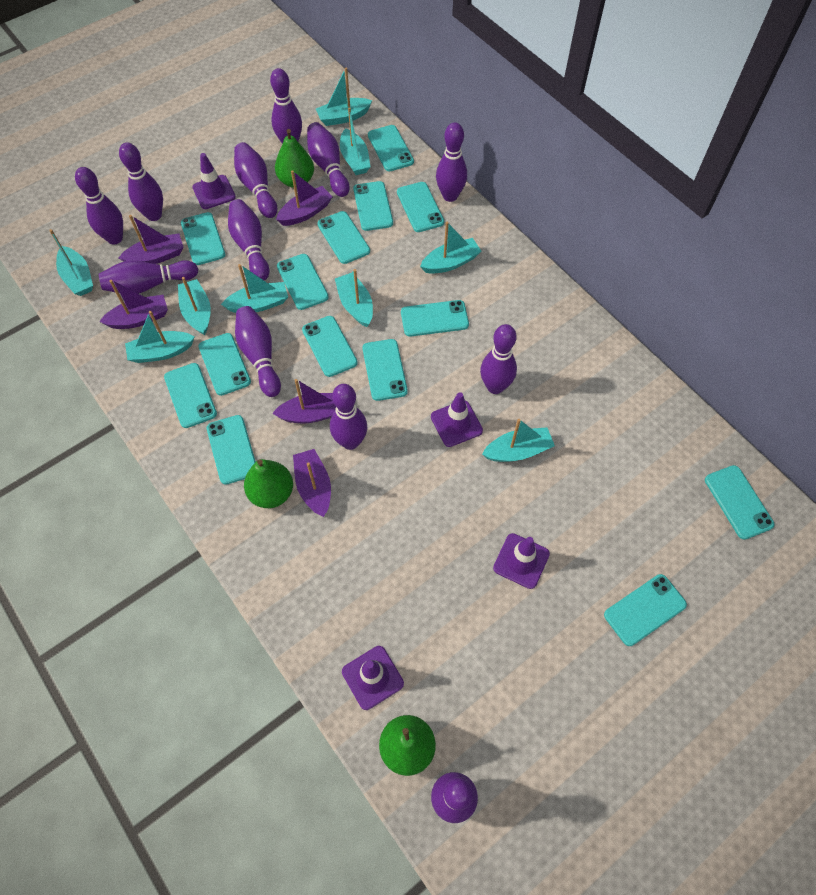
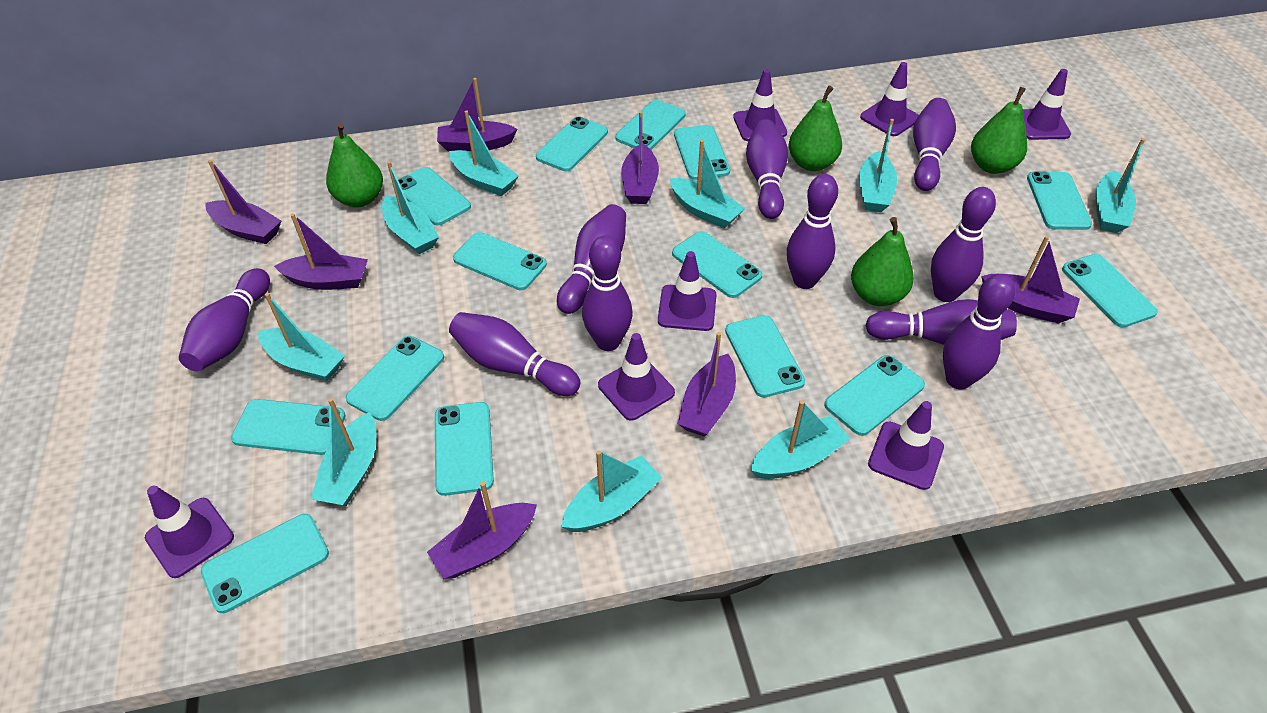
green pear: [244,459,293,508] [275,129,314,188] [379,715,436,776] = 3 -> [326,123,383,207] [789,86,842,171] [851,217,914,306] [971,87,1027,174] = 4
purple boat: [99,280,168,329] [119,215,184,264] [272,379,336,423] [276,170,333,226] [293,449,331,517] = 5 -> [205,160,281,244] [274,213,368,290] [427,482,537,579] [437,78,517,151] [622,111,659,204] [678,332,736,436] [981,236,1080,324] = 7
purple bowling pin: [75,167,123,245] [99,260,198,294] [119,143,163,221] [228,199,269,280] [234,142,277,218] [235,306,281,397] [270,68,302,144] [307,122,350,197] [330,384,367,450] [431,772,478,823] [436,122,467,202] [480,324,517,394] = 12 -> [179,268,270,371] [449,312,581,396] [557,204,626,314] [582,235,633,351] [746,119,788,219] [787,174,838,289] [865,299,1017,345] [913,98,956,191] [931,187,996,302] [943,274,1015,390] = 10
purple traffic cone: [192,153,236,209] [342,646,404,710] [431,392,483,447] [493,533,550,589] = 4 -> [145,486,234,578] [598,333,675,421] [658,251,717,331] [733,69,787,141] [860,62,919,136] [868,401,944,490] [1023,69,1071,140] = 7

